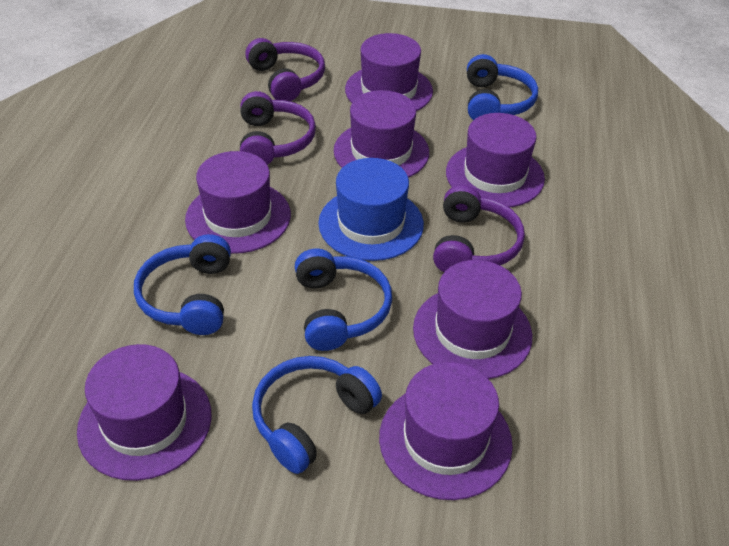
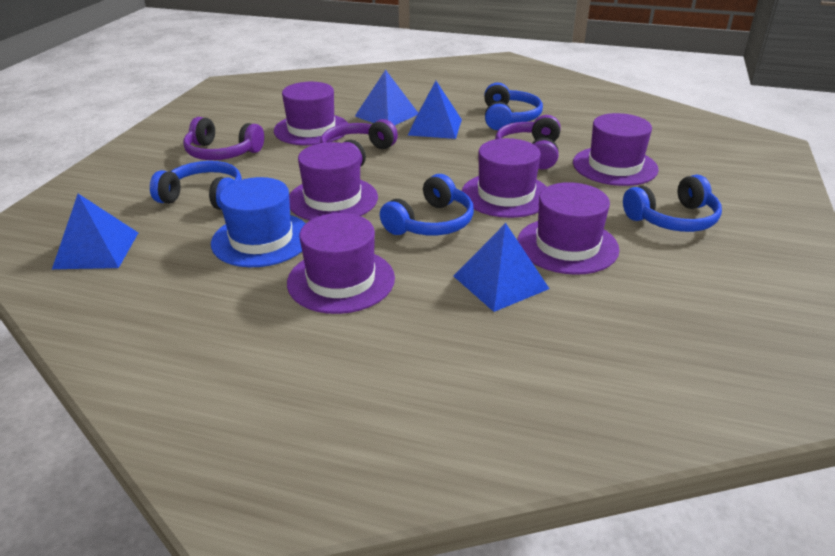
blue pyramid: none = 0 -> [52,194,138,269] [355,69,418,126] [408,81,462,139] [453,223,549,312] = 4
purple hat: [77,344,212,481] [185,151,291,254] [334,90,429,178] [345,33,433,111] [379,362,513,500] [413,260,532,379] [446,113,545,207] = 7 -> [274,82,348,145] [287,213,395,314] [289,142,378,220] [462,138,547,218] [517,182,619,275] [573,113,659,186] = 6

